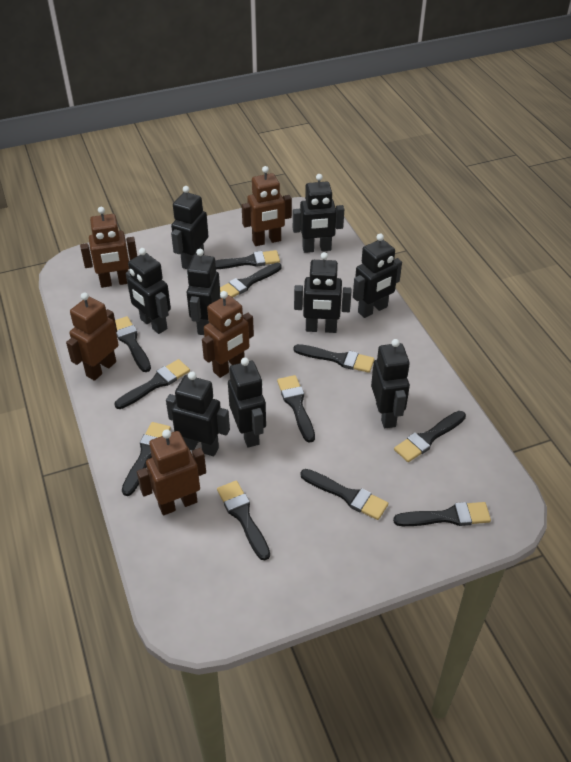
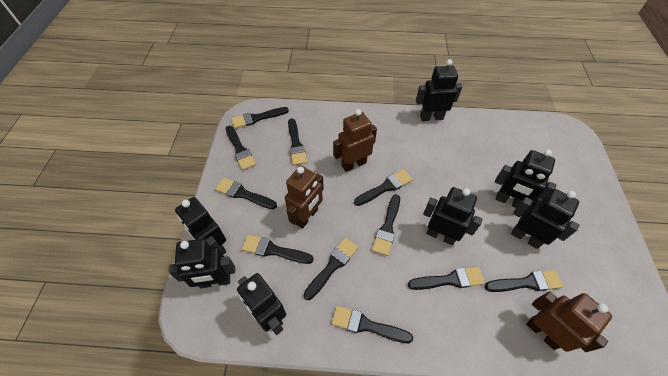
black robot: [126,248,171,334] [166,372,230,456] [171,186,208,269] [187,249,221,335] [228,358,266,448] [293,174,344,253] [294,252,351,333] [353,233,402,318] [371,339,410,428] = 9 -> [168,239,235,288] [175,197,226,255] [237,273,286,335] [416,59,462,121] [423,187,483,245] [495,149,556,208] [511,189,579,249] = 7
brown robot: [66,292,119,381] [80,207,137,288] [137,429,206,515] [202,291,254,378] [242,166,292,246] = 5 -> [285,166,324,229] [333,109,377,172] [526,291,612,352] = 3

